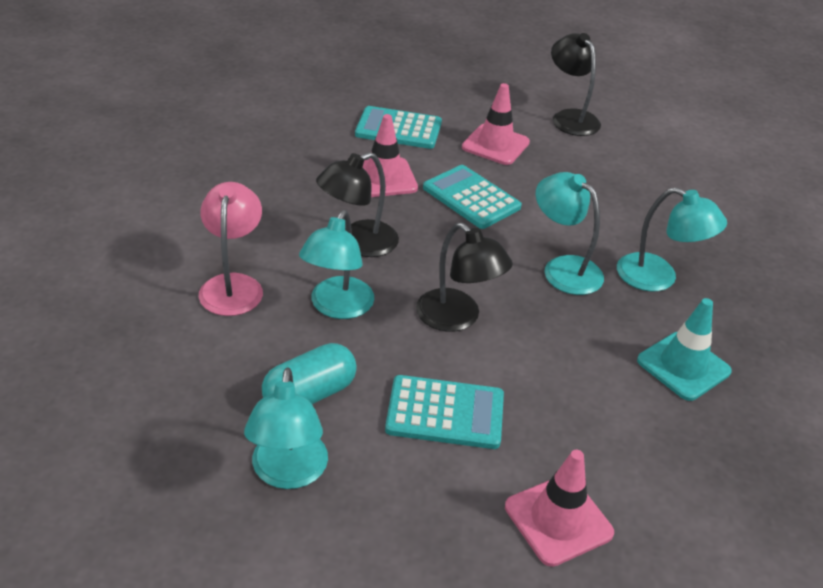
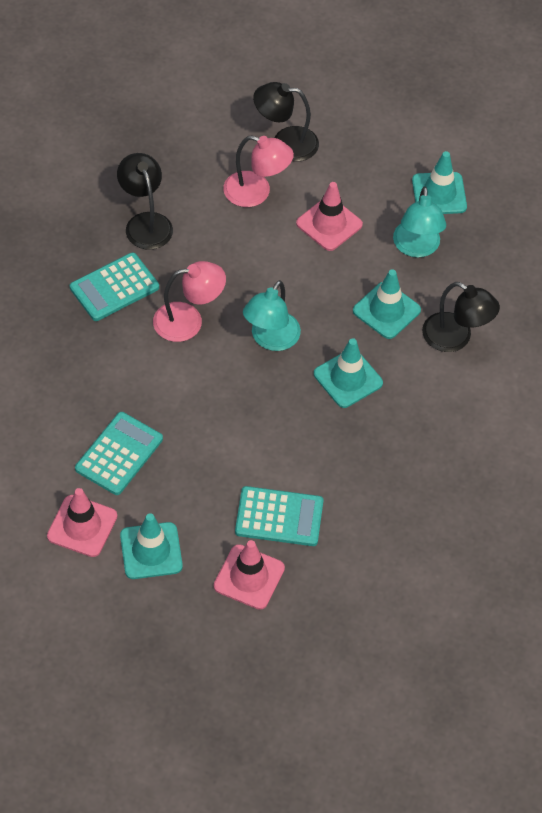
pink lamp: [199,182,263,316] = 1 -> [153,261,226,342] [223,135,294,207] = 2
turquoise capsule: [262,343,357,404] = 1 -> none = 0
turquoise lamp: [244,368,328,489] [299,210,374,319] [536,172,604,295] [617,187,727,291] = 4 -> [243,280,301,351] [393,187,446,258] = 2
turquoise traffic cone: [637,298,732,401] = 1 -> [120,513,183,579] [314,338,383,408] [353,269,421,339] [412,151,467,214] = 4

